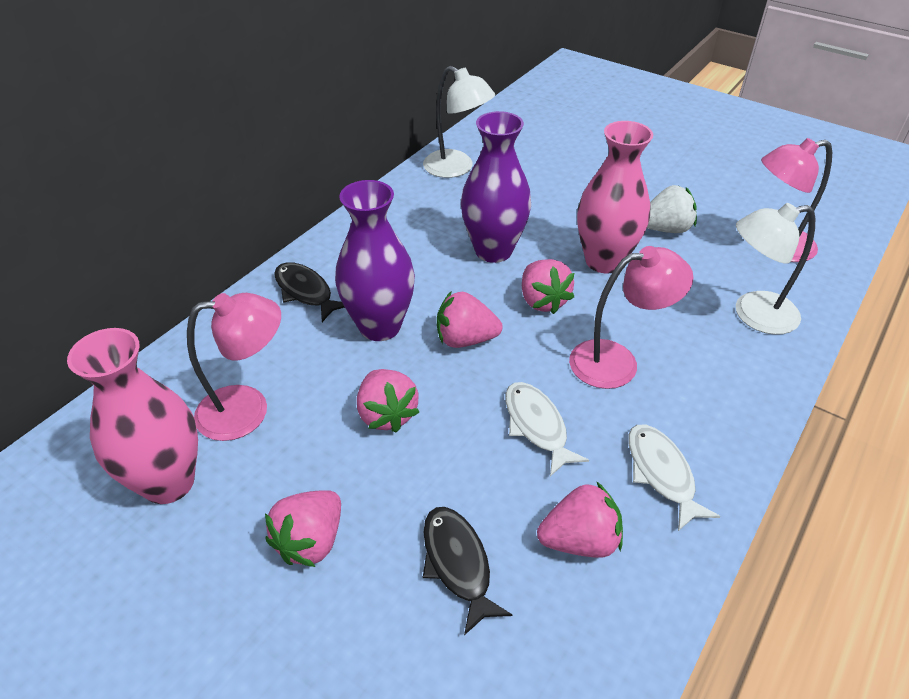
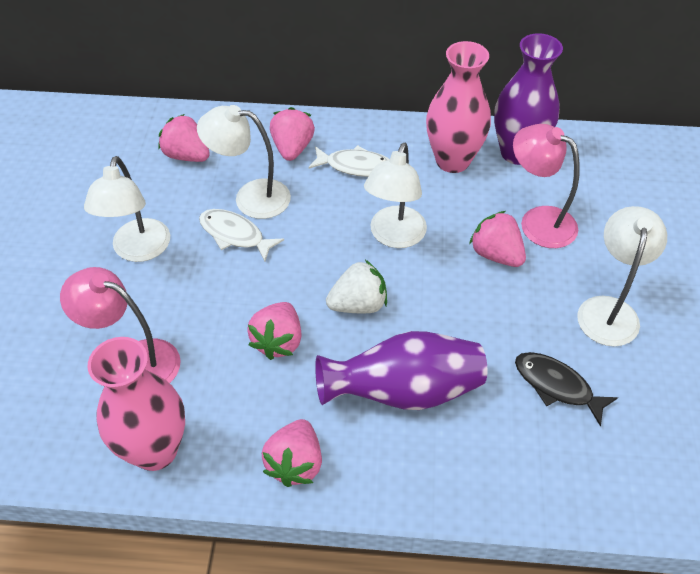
black fish: [274,262,345,322] [423,507,513,635] = 2 -> [515,352,618,426] = 1
pink lamp: [187,293,281,441] [569,246,694,389] [761,138,832,262] = 3 -> [60,267,181,383] [513,124,580,248] = 2
white lamp: [423,66,495,178] [736,203,815,335] = 2 -> [84,156,170,262] [197,105,291,219] [364,143,427,248] [577,206,667,346] = 4

